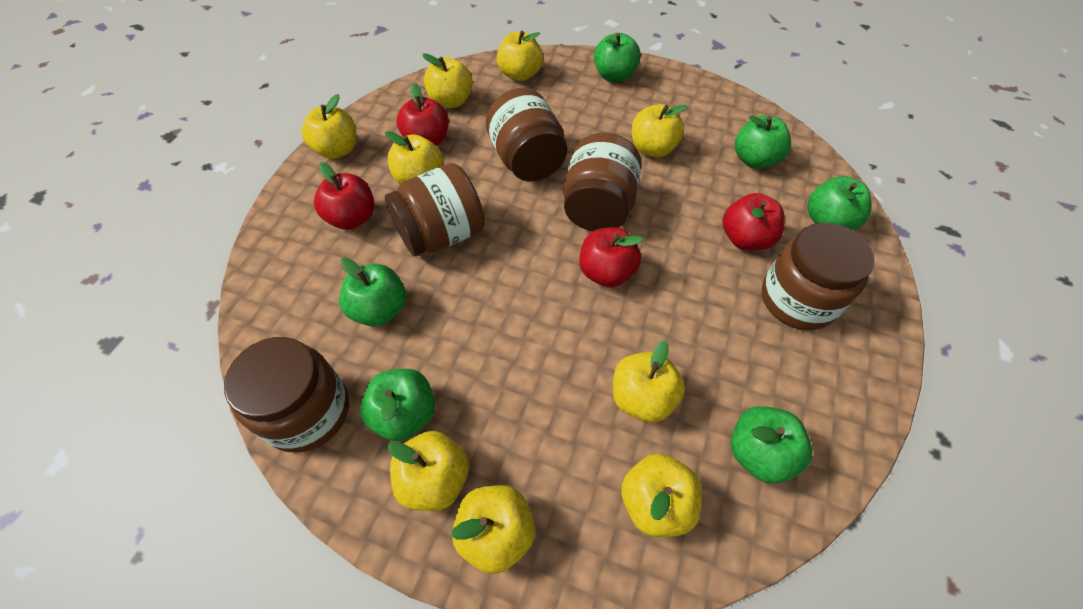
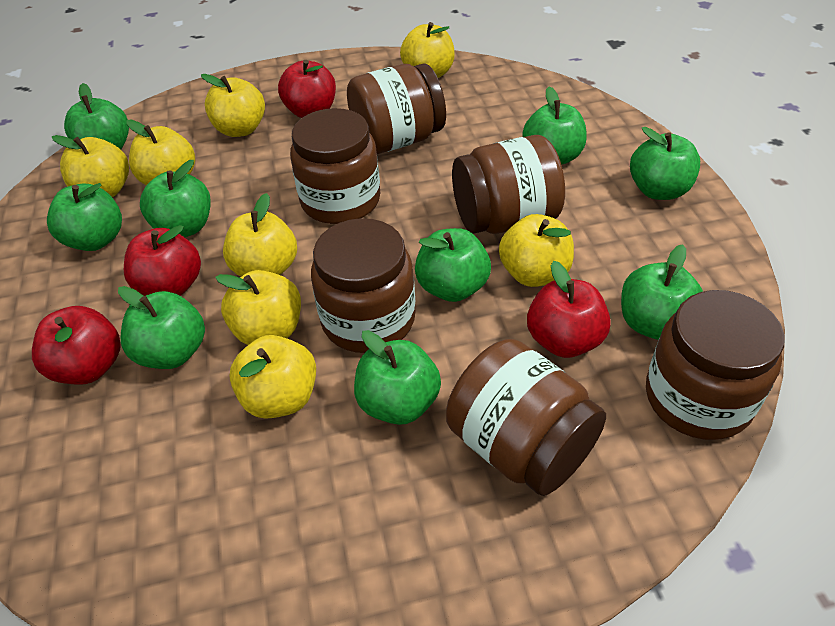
brown jar: [224,337,349,452] [385,163,485,256] [486,88,567,182] [563,133,641,231] [762,223,874,330] = 5 -> [290,108,380,224] [311,218,415,353] [347,63,446,154] [446,339,606,496] [452,135,565,234] [646,290,785,440] = 6
green apple: [339,258,406,327] [360,369,435,441] [594,33,641,82] [731,406,813,484] [735,115,791,169] [807,176,872,230] = 6 -> [47,183,122,251] [64,83,129,149] [118,286,205,369] [140,160,211,237] [354,330,441,425] [415,228,491,302] [522,87,587,165] [621,244,703,340] [630,127,700,200] = 9
yellow apple: [301,94,357,159] [385,131,443,184] [387,431,469,511] [422,53,473,108] [451,485,535,574] [497,31,543,81] [613,340,685,422] [621,453,702,537] [632,104,688,157] = 9 -> [52,135,129,197] [126,119,195,185] [201,74,265,137] [215,270,301,345] [223,193,297,276] [229,335,316,418] [400,22,455,78] [499,214,574,287] = 8

